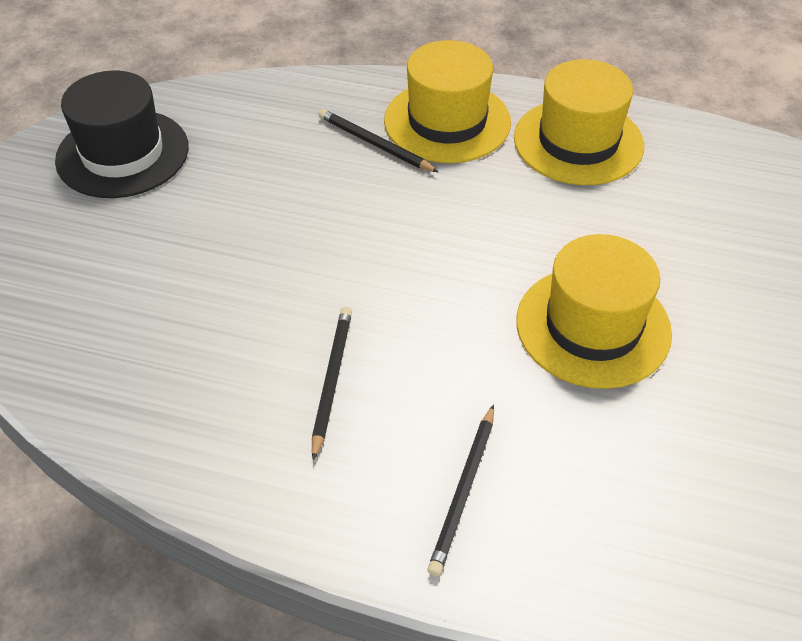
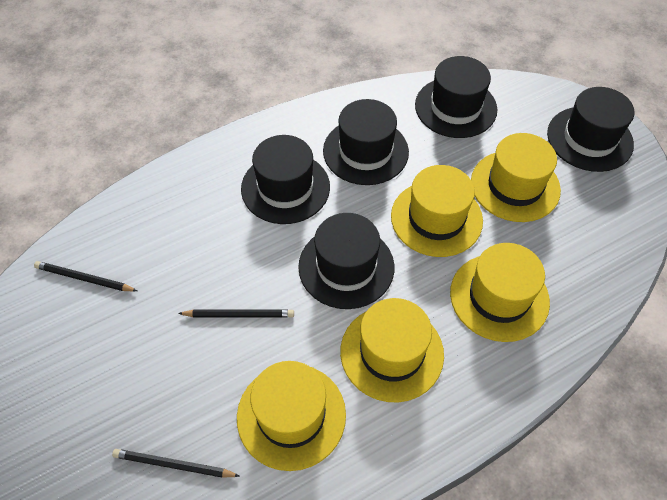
black hat: [55,70,189,198] = 1 -> [241,135,330,224] [298,213,394,309] [323,99,409,185] [415,56,497,138] [547,87,634,172] = 5
yellow hat: [384,40,511,163] [514,59,644,185] [516,234,672,389] = 3 -> [237,361,346,471] [340,298,444,402] [391,165,483,257] [450,243,550,342] [471,133,561,222] = 5

